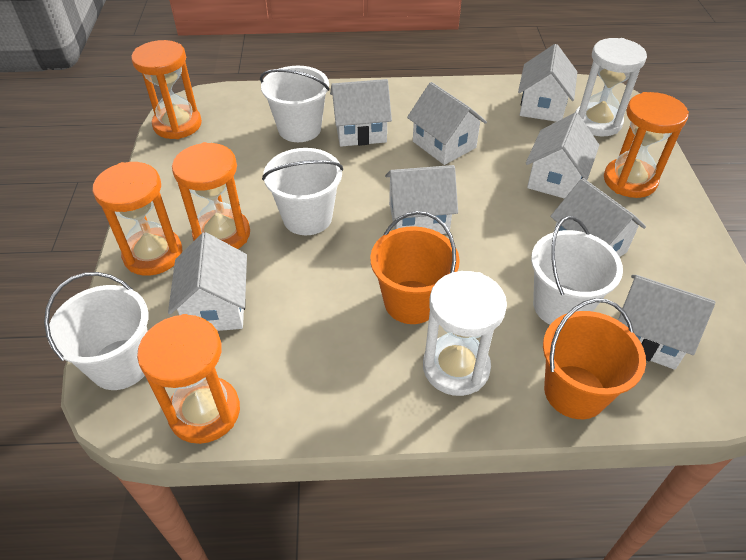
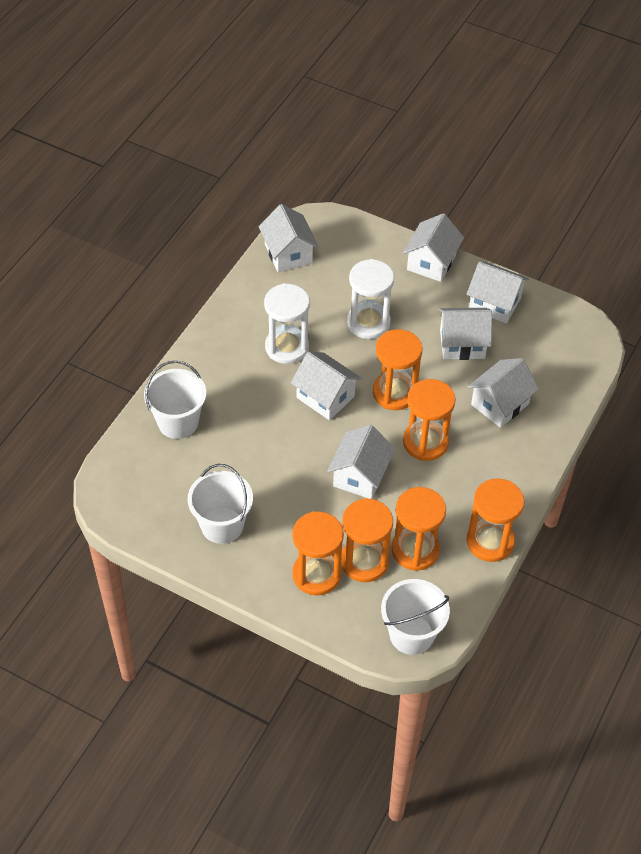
orange bucket: [370,211,460,324] [543,298,646,419] = 2 -> none = 0
orange hourglass: [93,162,182,276] [131,40,202,139] [137,314,240,444] [172,142,250,249] [604,92,689,198] = 5 -> [292,511,344,596] [341,498,393,582] [373,329,423,410] [391,487,446,571] [403,379,456,461] [466,478,524,562] = 6
white bucket: [44,272,148,390] [260,66,330,142] [262,148,343,235] [531,216,623,324] = 4 -> [144,361,206,439] [188,464,253,544] [381,579,450,655] = 3
white house: [168,232,247,331] [330,79,392,147] [385,165,458,234] [407,82,487,165] [518,44,577,122] [526,113,599,199] [550,178,646,257] [618,275,716,370] = 8 -> [259,204,319,272] [291,351,362,420] [327,425,395,499] [403,213,464,282] [439,308,492,360] [467,261,529,323] [468,358,539,428] = 7

